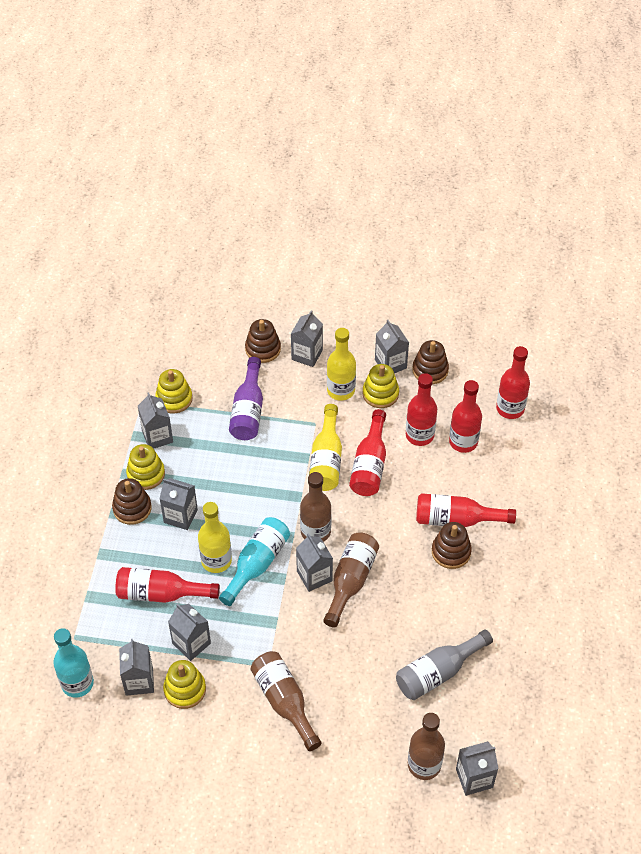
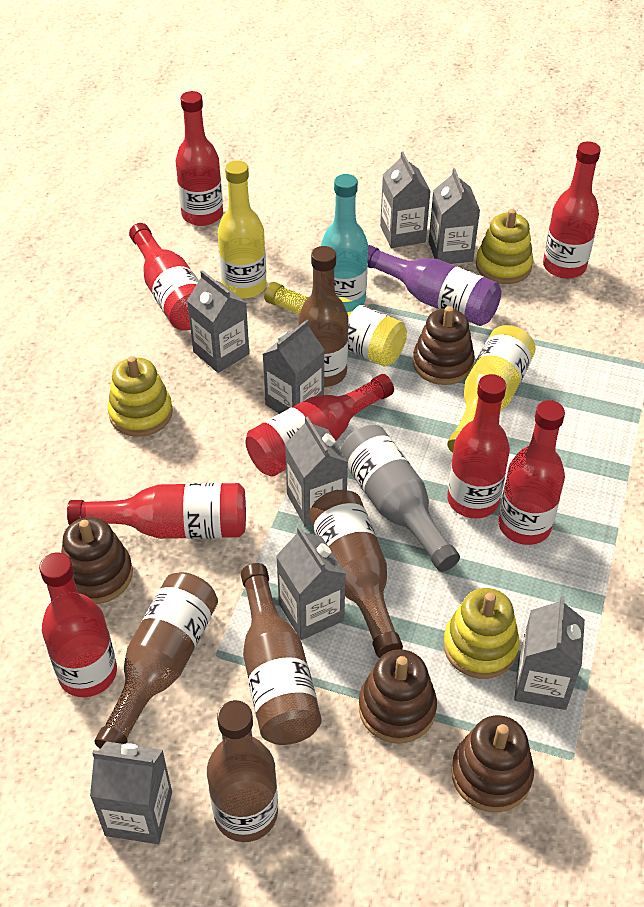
brown bottle: [250,651,322,751] [300,472,332,542] [323,532,379,627] [408,713,445,780] = 4 -> [94,572,218,749] [207,700,278,842] [241,563,322,745] [298,246,349,387] [309,490,403,658] = 5
red bottle: [115,567,220,603] [349,409,386,496] [406,373,437,446] [416,493,516,527] [449,380,482,453] [496,346,530,419] = 6 -> [39,553,117,697] [67,483,246,539] [129,223,199,331] [176,91,223,226] [245,374,394,477] [447,374,510,519] [498,400,565,545] [543,141,601,279] = 8
turquoise bottle: [53,628,94,698] [219,517,290,606] = 2 -> [321,174,368,305] = 1
yellow stacking toy: [126,444,165,490] [155,369,193,414] [163,660,206,709] [362,364,399,408] = 4 -> [108,356,173,437] [443,588,520,679] [476,209,534,284] = 3

